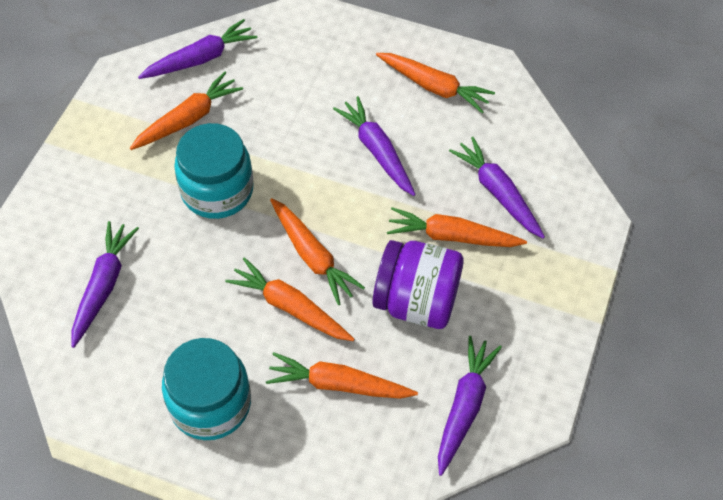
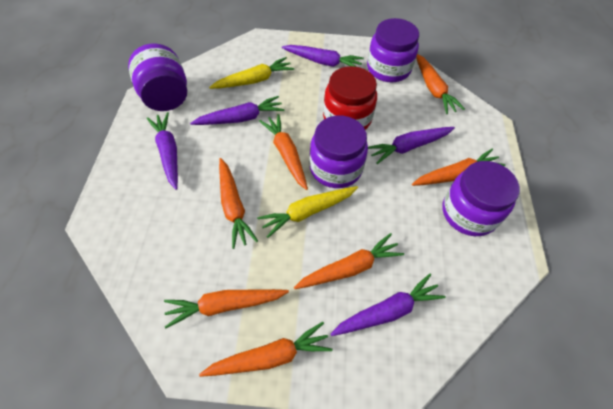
orange carrot: [130,72,243,150] [225,257,354,341] [266,352,418,399] [270,198,365,305] [376,53,495,113] [387,207,527,247] = 6 -> [164,289,289,328] [199,322,332,377] [219,158,258,249] [259,114,308,190] [294,233,404,289] [412,149,505,186] [416,54,465,114] = 7
purple jar: [372,240,464,329] = 1 -> [128,43,187,111] [309,115,368,188] [367,18,419,82] [443,161,520,236] = 4
red jar: none = 0 -> [323,66,377,130] = 1
turquoise jar: [162,338,251,440] [174,123,254,219] = 2 -> none = 0
yellow carrot: none = 0 -> [209,57,294,89] [257,186,358,238] = 2

